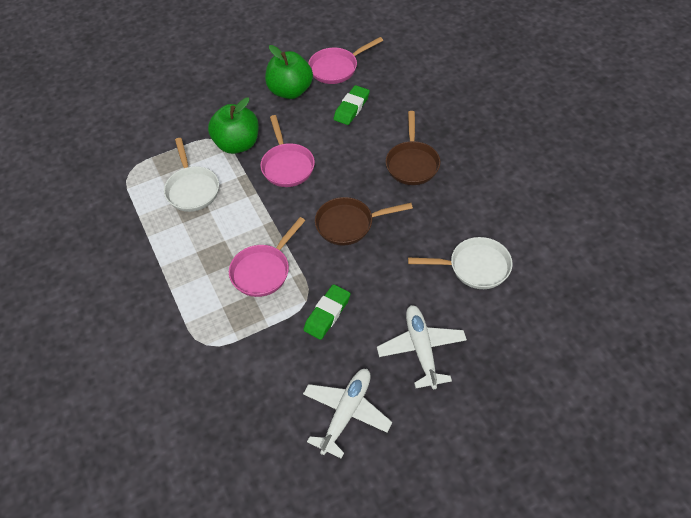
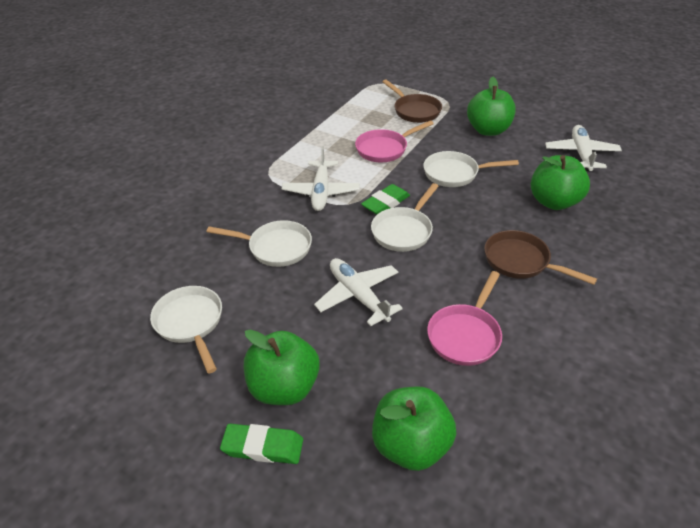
green apple: [208,97,259,154] [265,45,313,99] = 2 -> [244,330,320,405] [372,386,456,471] [467,77,516,136] [531,155,590,210] = 4
pink pan: [229,217,306,297] [260,115,315,187] [308,37,383,84] = 3 -> [355,120,434,162] [427,271,502,366] = 2
white pan: [164,138,219,212] [408,237,513,289] = 2 -> [150,286,222,374] [207,220,312,267] [371,183,439,252] [423,151,519,187] = 4
white plane: [303,369,392,459] [377,305,467,389] = 2 -> [282,146,360,211] [314,258,403,326] [545,125,622,171] = 3

